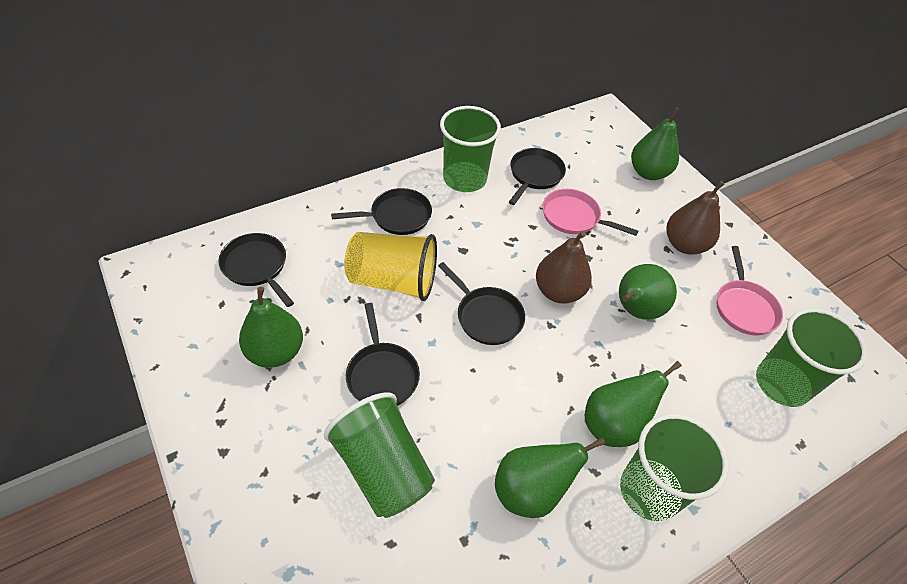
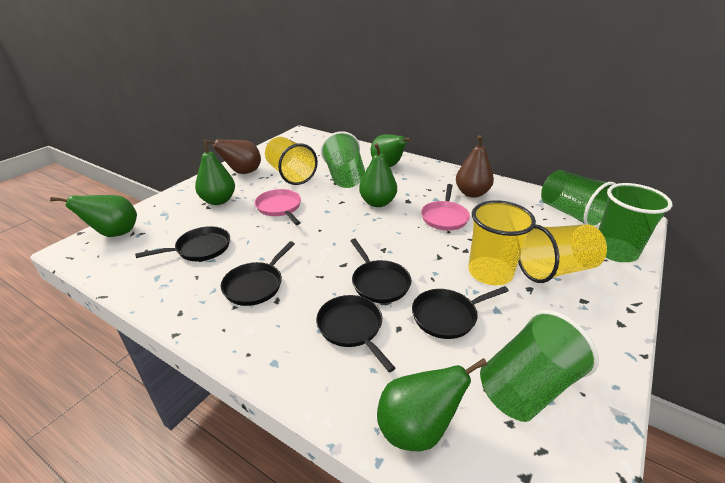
yellow cup: [344,232,437,301] = 1 -> [265,137,318,185] [468,200,536,286] [518,224,607,283] = 3

